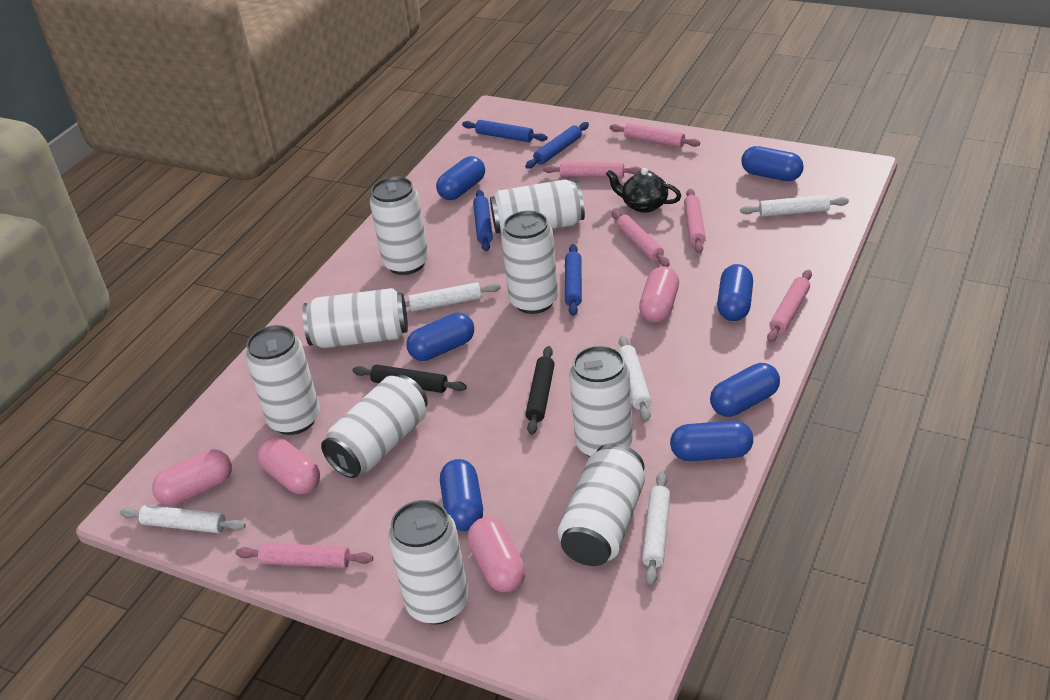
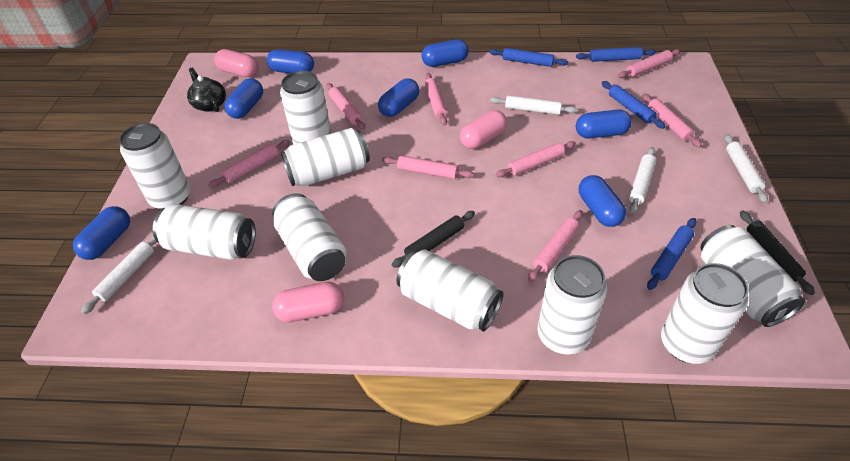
pink capsule: [152,449,232,506] [257,437,320,494] [467,517,525,592] [639,266,679,323] = 4 -> [214,49,259,77] [272,282,344,322] [460,110,507,149] = 3
pink rolling pin: [236,543,373,568] [542,162,641,178] [610,123,700,148] [612,210,670,267] [684,189,706,253] [767,270,812,342] = 6 -> [208,140,290,188] [326,83,365,130] [382,155,475,179] [425,73,447,125] [496,141,576,178] [528,210,583,282] [618,49,681,78] [642,94,702,148] = 8
white rolling pin: [120,505,246,533] [405,282,501,312] [619,336,651,421] [642,472,670,585] [740,195,849,217] = 5 -> [81,236,157,314] [490,95,578,115] [629,147,656,213] [724,134,768,203] = 4

